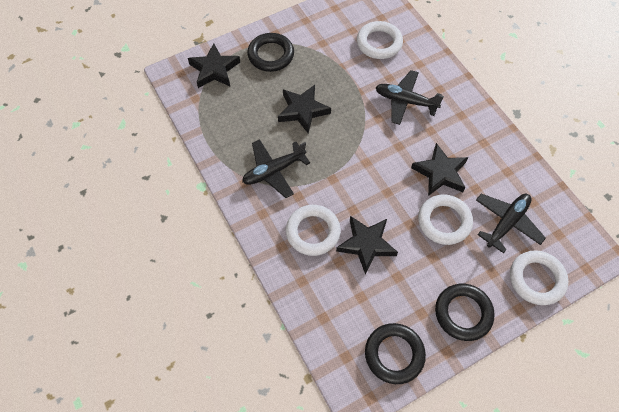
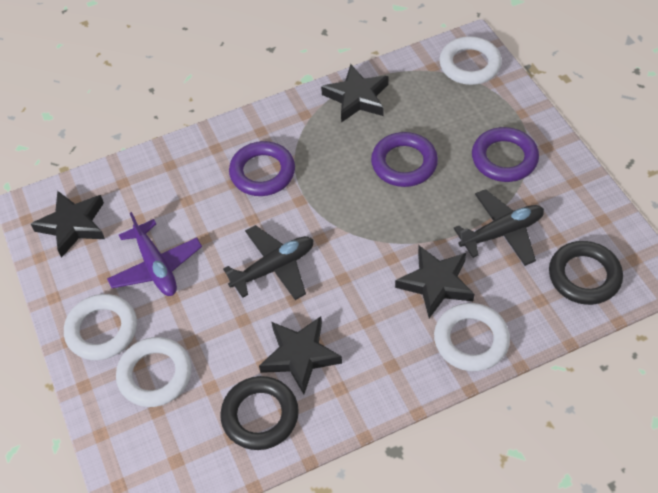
black plane: [242,139,310,198] [376,70,444,125] [476,194,546,253] = 3 -> [223,225,314,300] [454,189,544,266] = 2
black ring: [247,33,294,72] [365,323,426,384] [435,284,495,341] = 3 -> [220,376,299,450] [549,241,623,305] = 2
purple plane: none = 0 -> [107,212,202,296] = 1
purple ring: none = 0 -> [229,141,295,196] [371,132,438,187] [472,127,539,182] = 3

